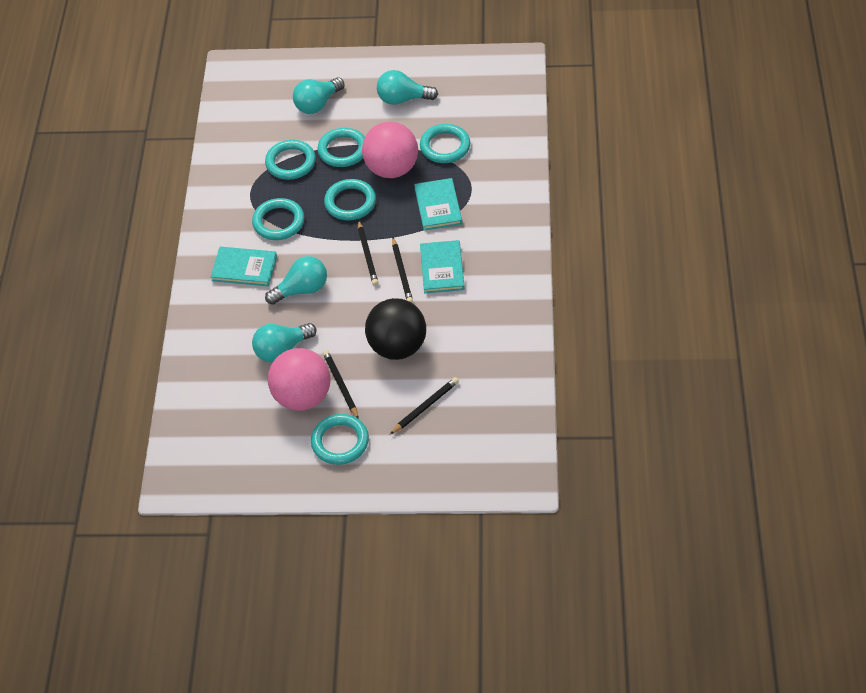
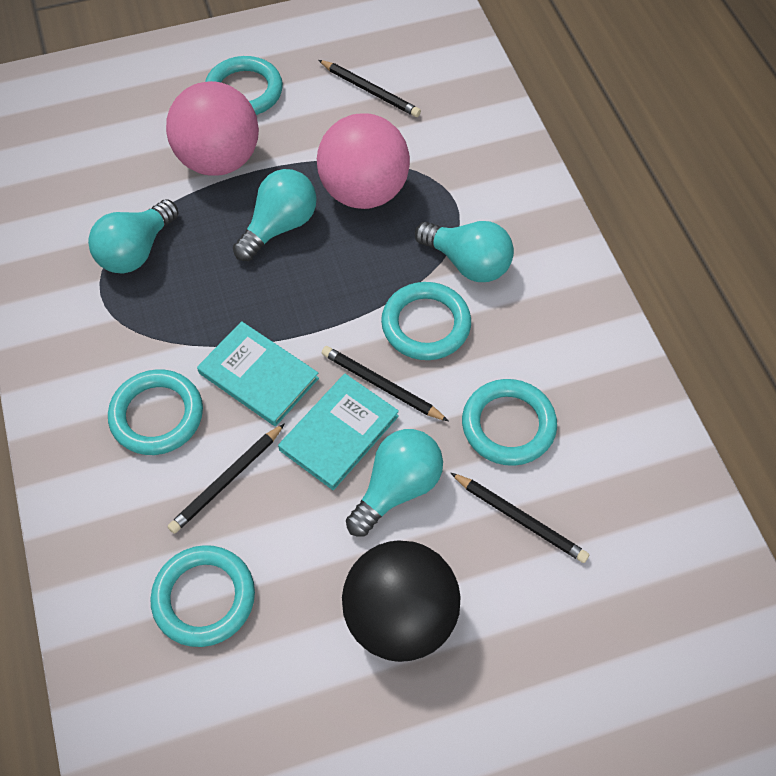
turquoise book: [211,247,277,286] [414,178,462,231] [420,240,465,293] = 3 -> [197,321,319,426] [278,374,399,490] = 2
turquoise ring: [252,198,304,240] [265,140,316,180] [311,414,369,465] [318,128,365,167] [324,179,376,220] [420,124,470,163] = 6 -> [108,369,203,455] [150,545,255,647] [205,56,283,115] [381,282,471,360] [462,379,557,466] = 5

